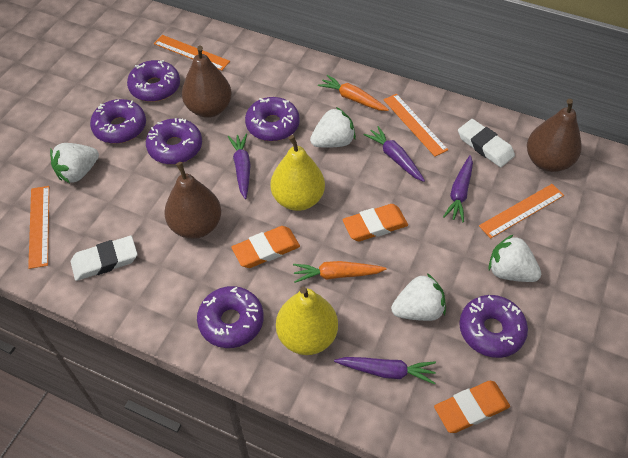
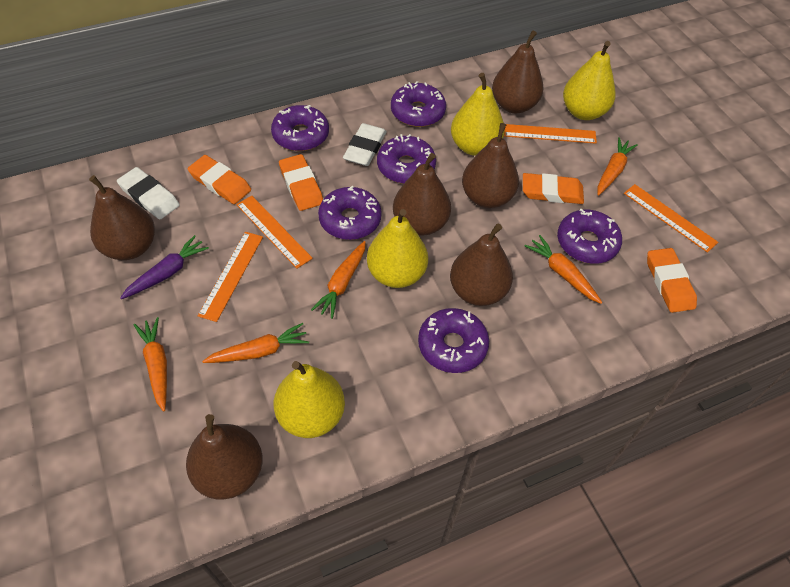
brown pear: [164,162,221,239] [182,46,232,118] [527,99,582,172] = 3 -> [89,175,155,260] [186,414,263,499] [393,153,451,236] [450,223,513,306] [462,123,519,208] [492,31,544,113] = 6
orange carrot: [293,261,386,283] [318,75,389,111] = 2 -> [134,317,167,412] [202,323,309,363] [311,241,366,319] [525,235,602,304] [597,137,638,196] = 5
orange eraser: [232,226,300,268] [342,204,408,241] [434,381,510,433] = 3 -> [188,155,251,204] [279,154,323,211] [523,173,584,204] [647,248,697,313] = 4
purple carrot: [228,133,251,199] [334,357,436,384] [364,126,425,182] [443,155,473,222] = 4 -> [120,235,209,299] = 1
white strawberry: [50,143,99,183] [310,107,356,148] [391,273,446,321] [488,234,541,282] = 4 -> none = 0
yellow pear: [270,135,325,211] [276,287,338,355] = 2 -> [274,361,345,438] [367,209,428,288] [451,73,505,156] [563,41,616,120] = 4

